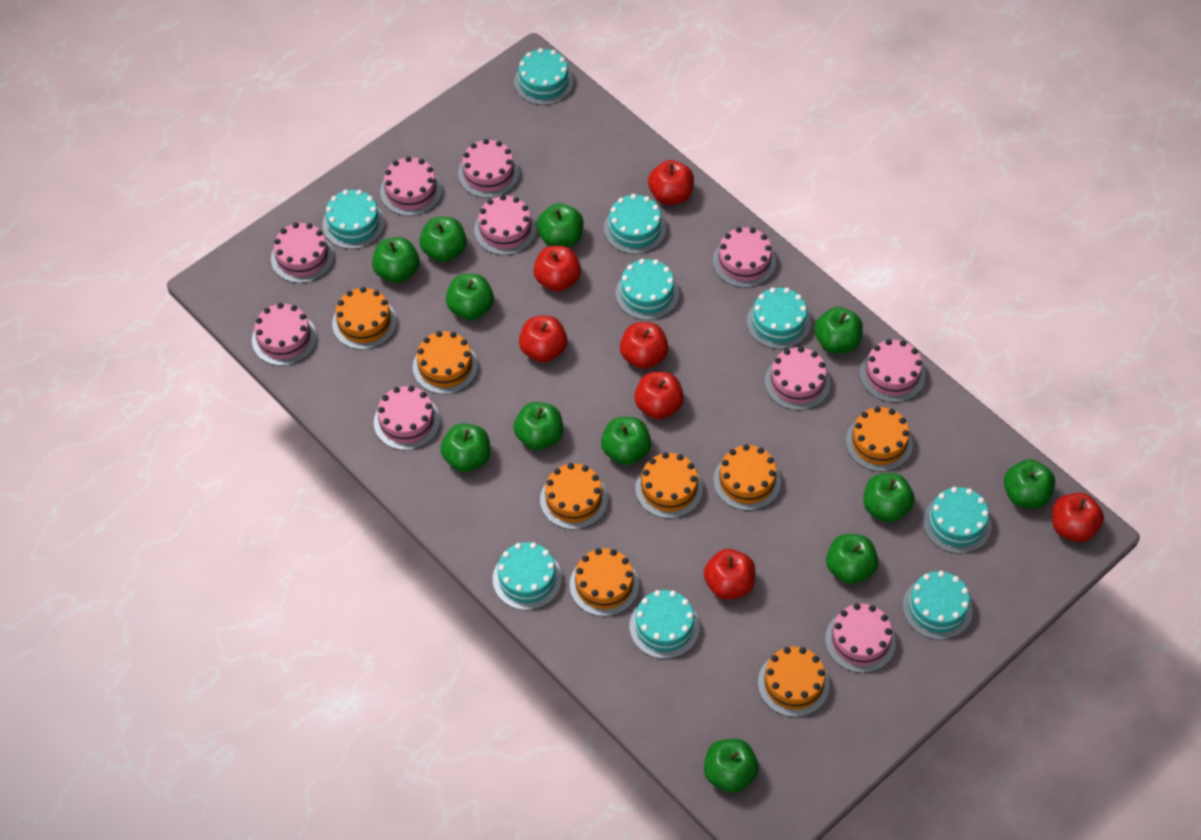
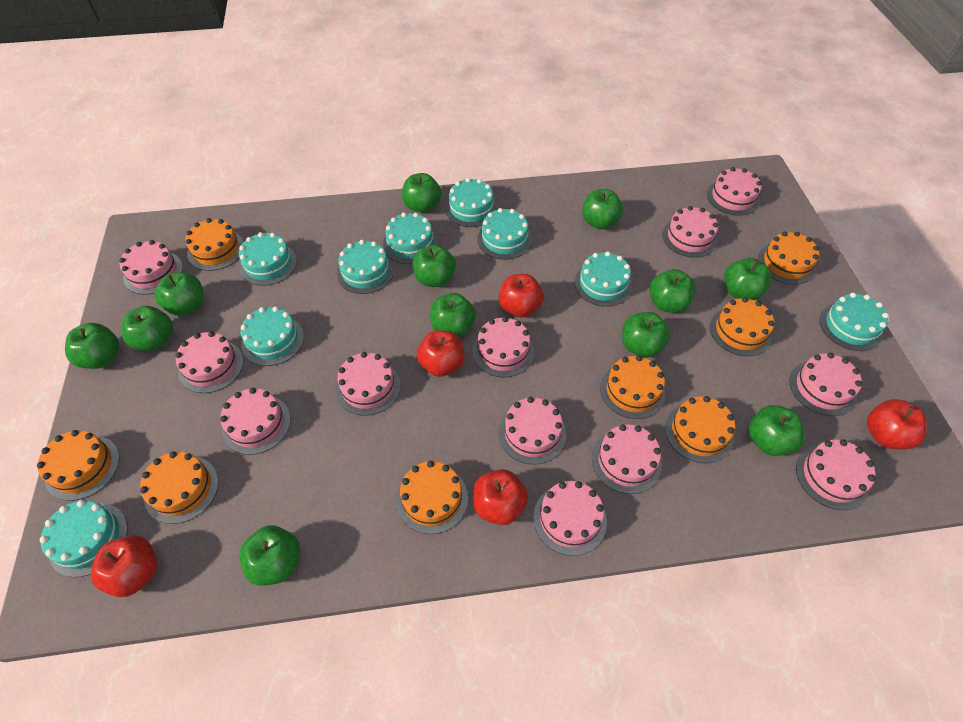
pink cake: [252,303,317,366] [271,222,334,283] [374,386,440,450] [380,156,442,216] [458,139,519,198] [474,195,537,255] [713,227,776,288] [765,347,830,410] [825,603,896,673] [860,339,925,403] = 10 -> [119,240,183,294] [175,331,244,393] [220,388,290,455] [336,352,401,416] [472,317,534,378] [499,397,566,464] [533,481,607,556] [592,424,662,494] [662,206,718,258] [707,167,762,215] [790,353,862,416] [796,439,876,510] = 12
red apple: [519,316,568,363] [533,246,581,292] [620,322,669,369] [634,372,684,419] [648,160,694,205] [704,549,755,600] [1052,493,1104,542] = 7 -> [91,536,157,597] [417,330,465,377] [473,469,528,525] [499,274,544,317] [867,399,927,449] = 5

